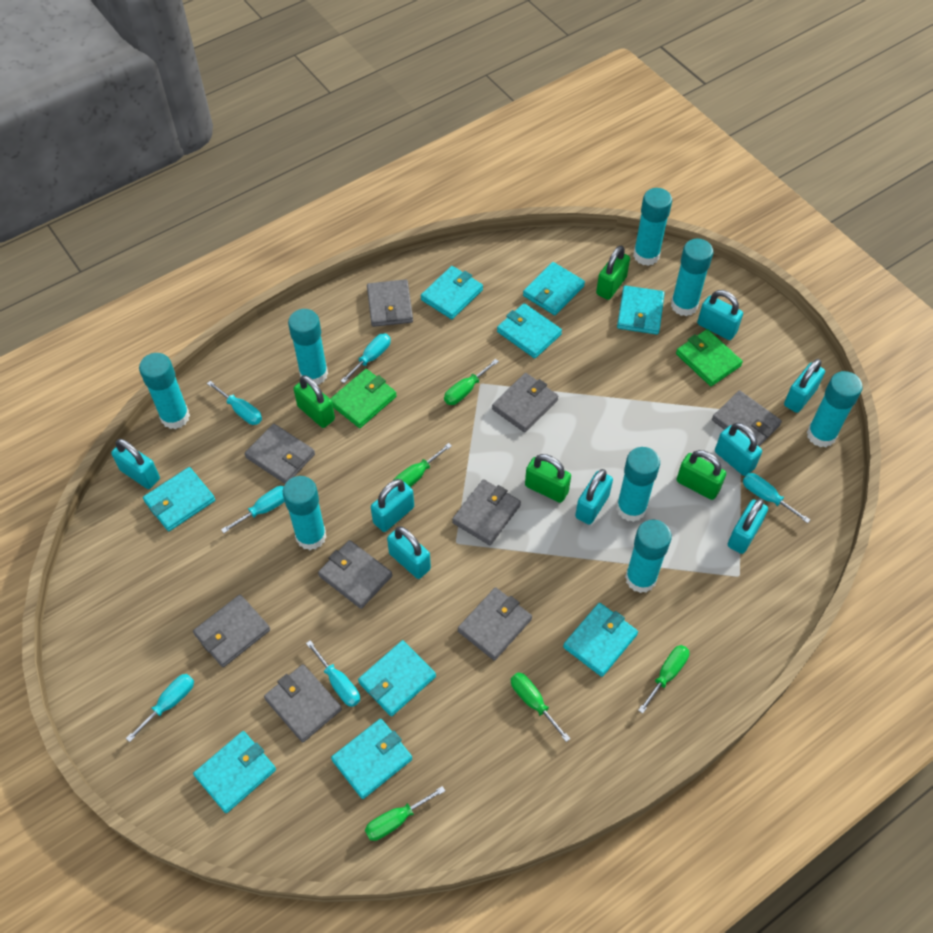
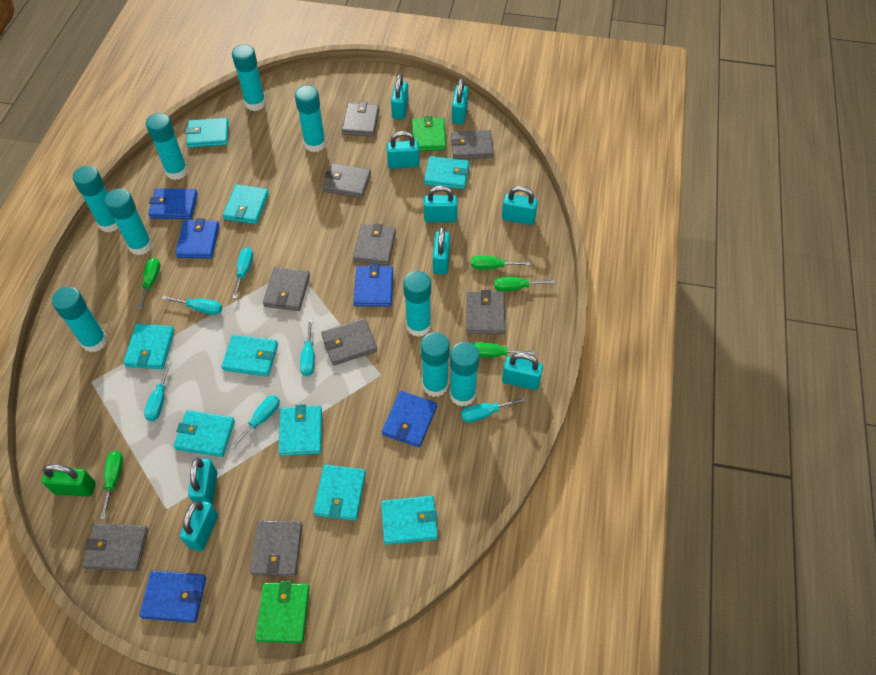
blue wallet: none = 0 -> [139,570,206,623] [148,188,198,219] [175,218,219,259] [354,264,393,307] [382,391,437,447] = 5
green padlock: [294,375,335,428] [525,454,571,503] [596,246,630,300] [677,450,726,500] = 4 -> [42,464,96,497] = 1
turquoise glue stick: [139,353,190,429] [283,476,327,550] [288,309,328,385] [616,447,660,522] [625,520,672,593] [633,188,672,266] [671,239,713,316] [807,371,863,447] = 8 -> [52,287,108,352] [73,166,119,232] [105,188,152,255] [146,113,188,180] [232,44,266,111] [295,85,326,152] [403,271,431,337] [421,332,450,397] [450,342,480,407] = 9
turquoise padlock: [111,439,160,489] [371,479,414,532] [387,526,431,579] [575,469,613,525] [697,290,743,340] [715,423,762,476] [728,499,768,554] [784,359,825,413] = 8 -> [180,500,218,551] [188,458,217,505] [387,131,420,169] [391,74,409,120] [424,186,458,222] [433,227,450,275] [452,78,468,124] [502,186,538,225] [502,352,543,390] = 9

